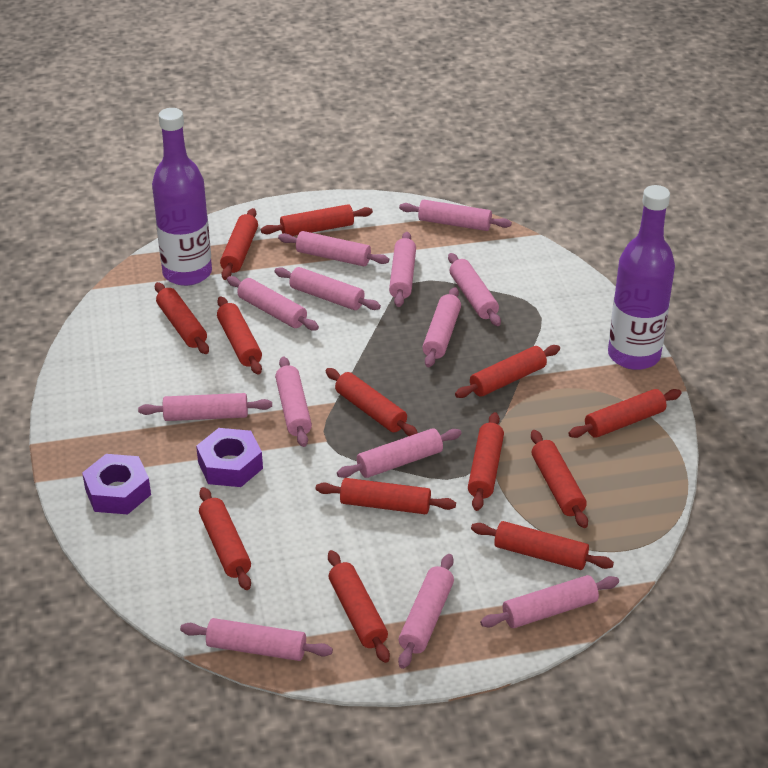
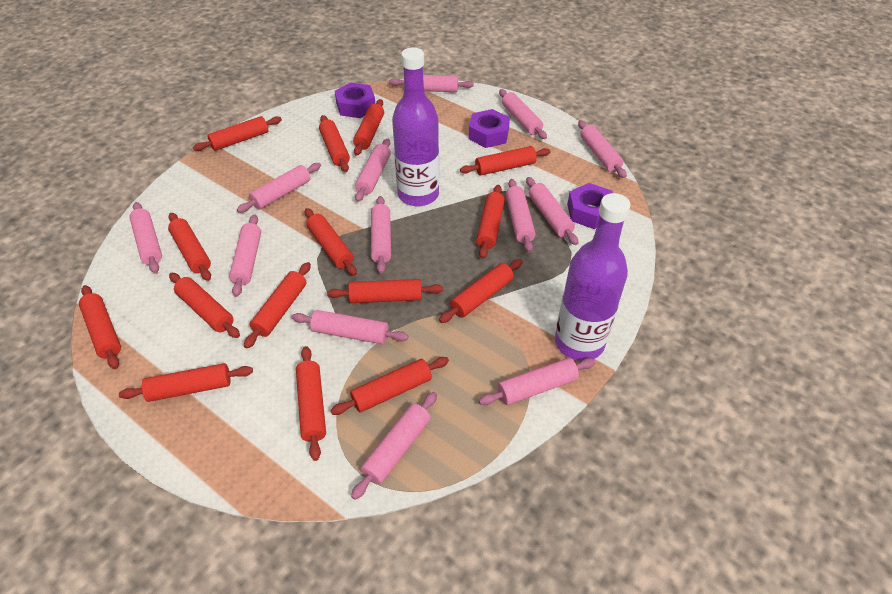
purple nut: [82,454,151,515] [196,428,263,487] = 2 -> [335,82,375,118] [469,109,510,148] [567,183,613,229] = 3
red rolling pin: [155,282,209,354] [199,487,251,590] [217,296,262,374] [220,208,258,280] [261,204,373,236] [316,478,456,514] [325,368,418,436] [328,550,390,663] [455,345,560,398] [468,412,504,511] [471,521,614,570] [531,430,588,528] [568,389,682,438] = 13 -> [79,285,121,369] [119,363,253,402] [168,213,211,281] [169,273,240,338] [193,116,282,151] [244,262,311,349] [296,346,326,461] [305,208,357,276] [319,115,350,172] [327,279,443,303] [330,357,449,415] [353,99,384,156] [439,259,522,323] [460,146,551,175] [476,185,505,259] = 15

